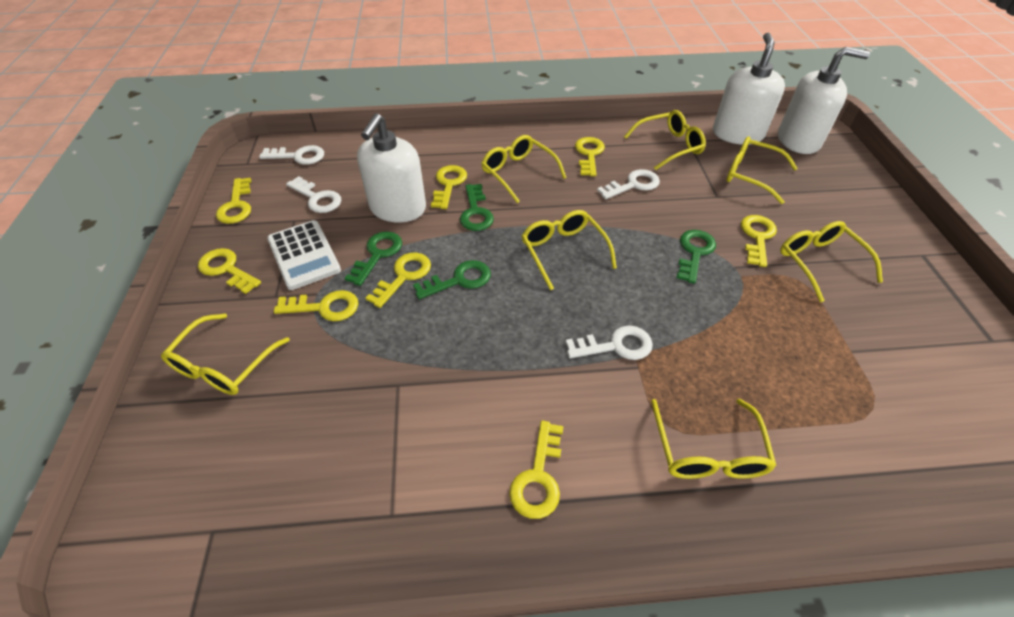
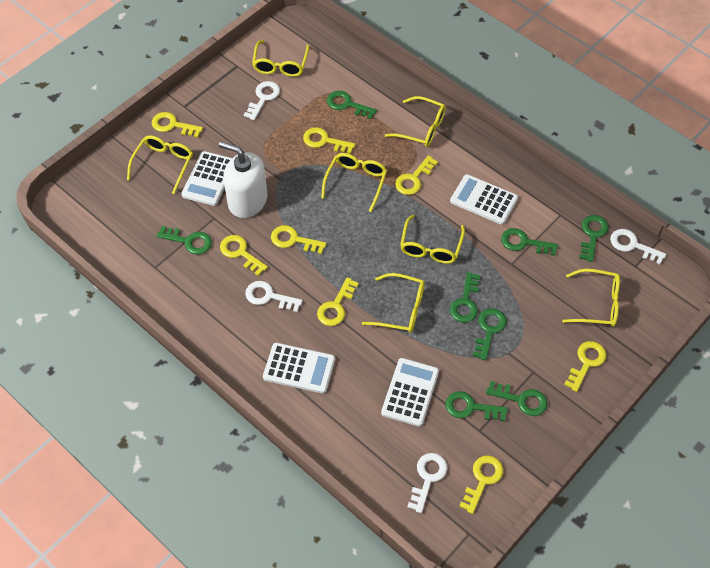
green key: [345,232,402,286] [413,260,491,299] [460,184,494,231] [677,230,716,284] = 4 -> [157,226,212,255] [327,91,377,119] [445,391,508,421] [450,272,480,323] [473,308,507,360] [486,381,547,416] [501,228,558,256] [579,215,609,262] = 8
white calculator: [267,220,341,290] = 1 -> [181,151,232,206] [263,343,335,394] [381,358,439,427] [450,174,518,225] = 4
white soap dispenser: [357,113,426,223] [713,33,785,145] [778,47,870,154] = 3 -> [219,142,267,218] = 1

